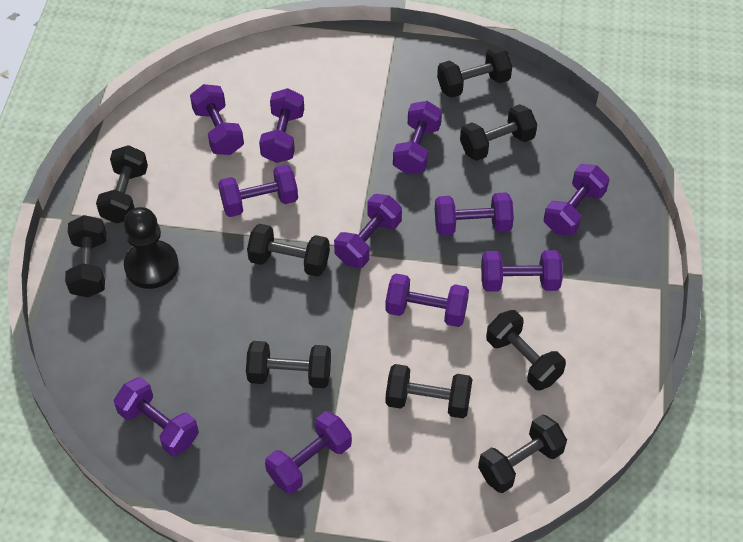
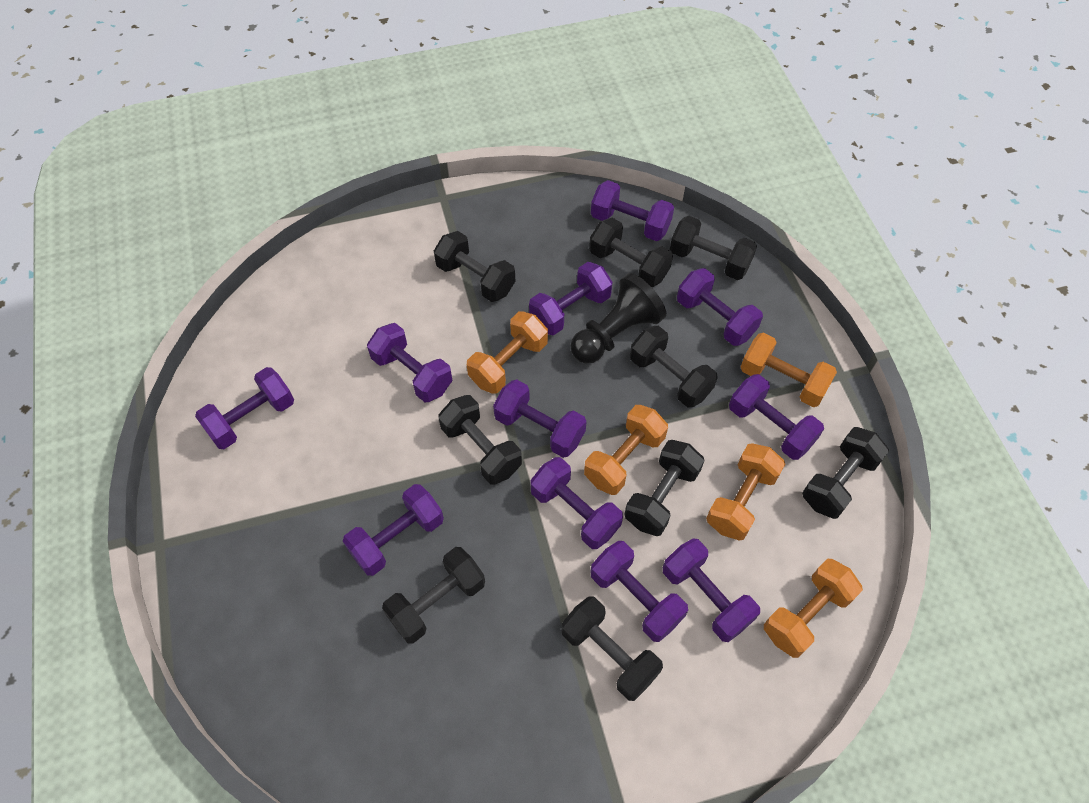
orange dumbbell: none = 0 -> [467,311,548,394] [584,405,668,495] [706,443,785,541] [741,333,837,407] [764,559,863,658] = 5

